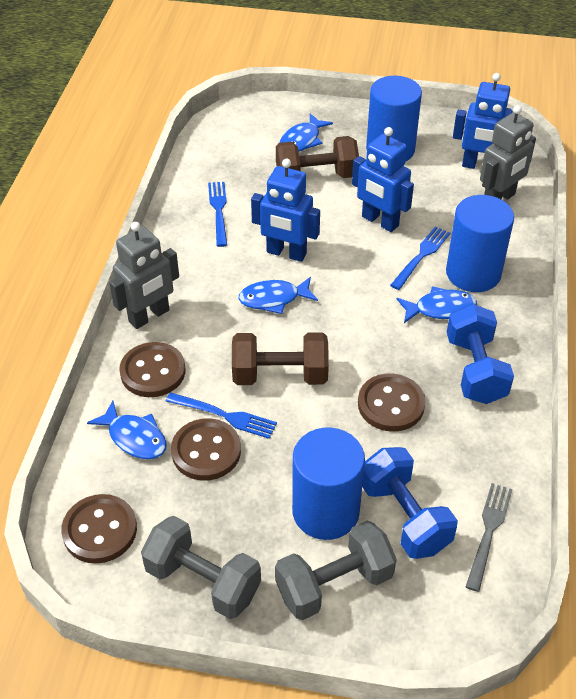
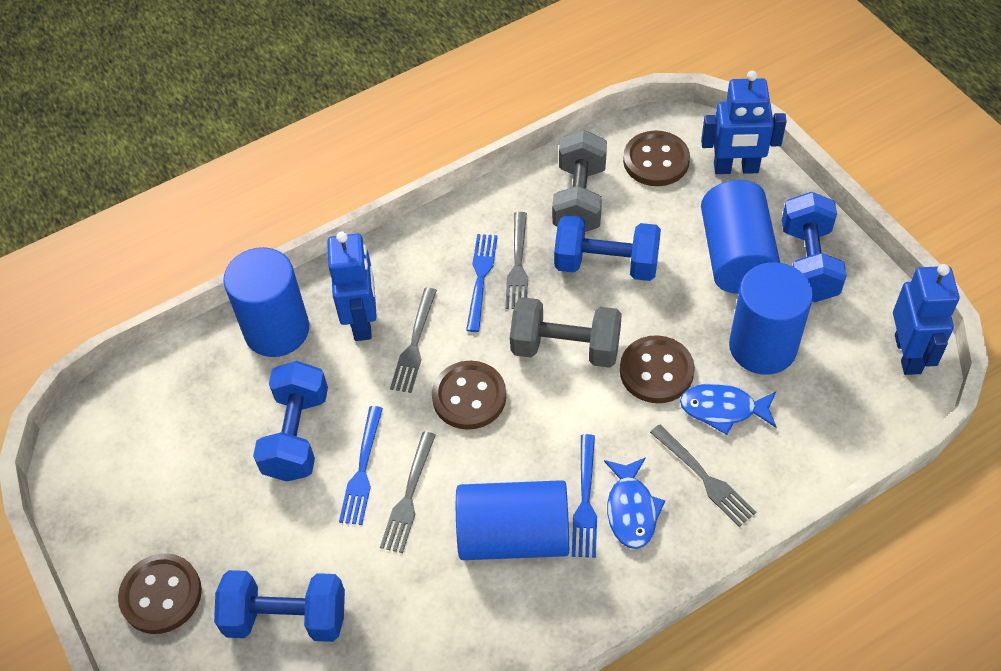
blue cylinder: [292,427,365,540] [366,76,422,161] [446,195,514,292] = 3 -> [223,247,309,357] [456,480,569,560] [701,180,780,294] [729,262,813,375] = 4
blue dumbbell: [362,447,458,559] [447,304,514,404] = 2 -> [214,570,345,642] [253,361,328,482] [554,215,661,281] [782,192,847,302] = 4
blue fish: [87,401,167,459] [239,277,318,314] [280,113,333,152] [397,286,477,323] = 4 -> [604,457,665,549] [680,383,776,435] = 2
brown dumbbell: [232,332,329,385] [276,136,359,178] = 2 -> none = 0
grey fork: [466,483,513,592] = 1 -> [380,432,436,553] [390,288,437,393] [505,212,528,309] [650,425,756,527] = 4
grey robot: [109,222,179,329] [480,105,536,200] = 2 -> none = 0

